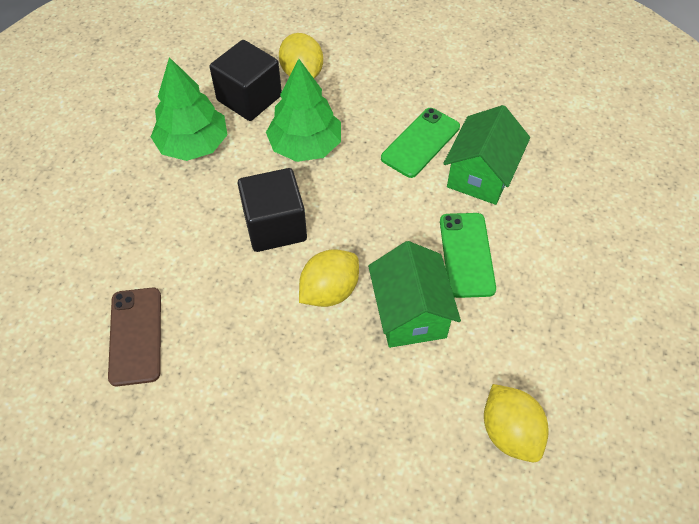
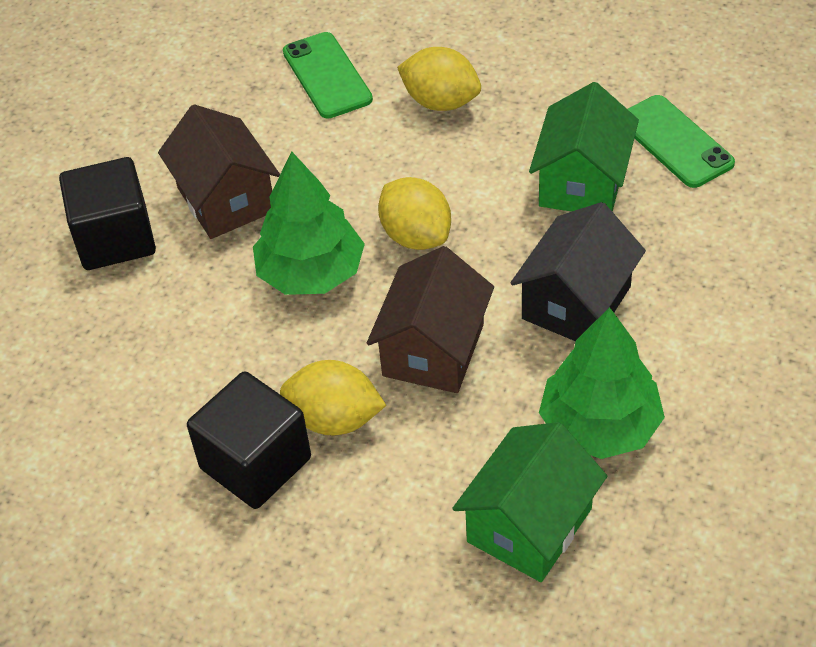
black house: none = 0 -> [510,202,646,341] = 1
brown house: none = 0 -> [158,104,280,239] [367,246,494,393] = 2
brown phone: [108,288,161,386] = 1 -> none = 0

